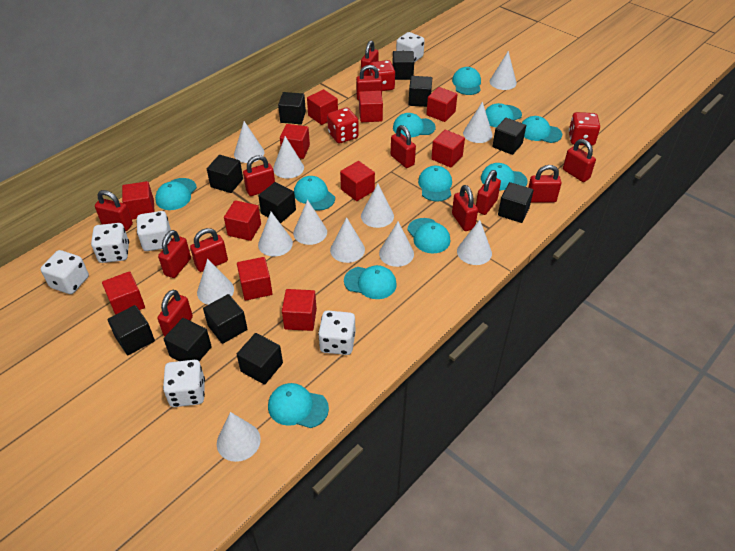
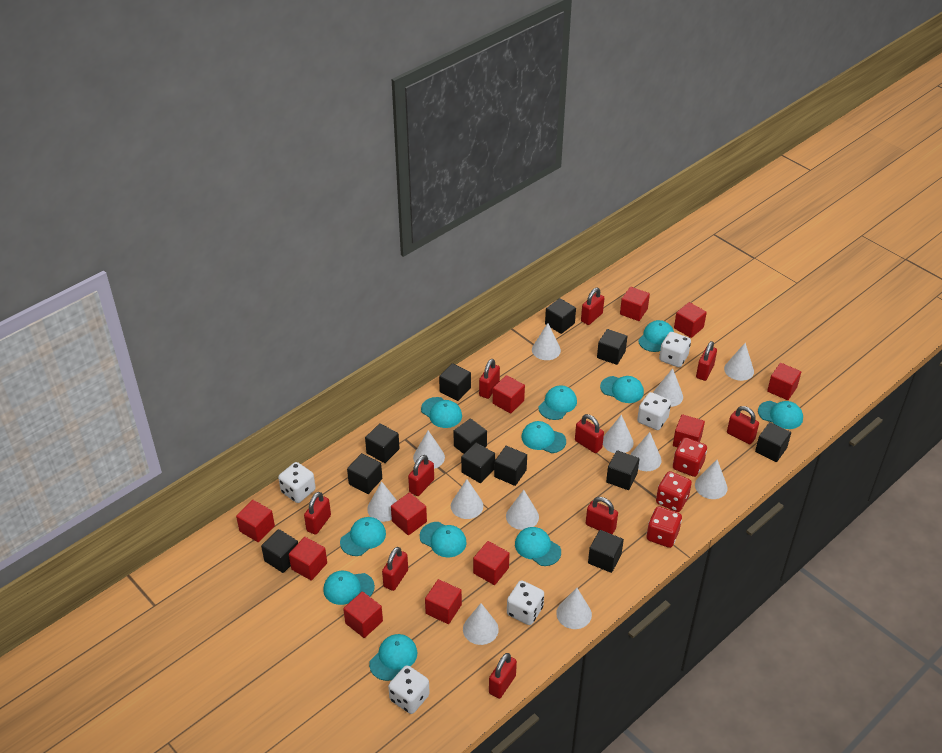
black cube: [107,305,155,355] [164,318,212,361] [203,294,247,344] [207,155,243,193] [237,333,283,385] [258,182,296,223] [278,92,306,124] [392,51,414,80] [408,76,432,107] [492,118,526,155] [498,182,534,223] = 11 -> [261,529,298,573] [347,453,382,494] [365,423,400,463] [439,363,471,401] [454,418,487,454] [461,443,495,483] [494,446,527,486] [545,298,576,334] [588,530,624,573] [597,329,627,365] [606,450,640,490] [755,422,791,462] = 12
red padlock: [95,190,133,231] [157,290,193,336] [158,230,191,278] [190,228,228,272] [243,155,275,196] [356,65,382,101] [361,40,379,76] [391,125,416,168] [452,185,478,231] [476,170,501,215] [528,165,562,203] [563,139,596,182] = 12 -> [304,492,331,535] [382,547,408,591] [408,455,434,496] [479,359,500,399] [489,653,517,699] [575,414,604,453] [581,288,604,325] [586,497,618,534] [696,341,717,381] [727,406,759,444] = 10
white dice: [41,250,89,294] [91,223,129,263] [136,211,172,251] [163,360,205,407] [318,311,355,355] [396,32,425,62] = 6 -> [278,462,316,503] [388,665,430,714] [507,580,544,625] [637,392,671,430] [659,332,691,367] = 5

